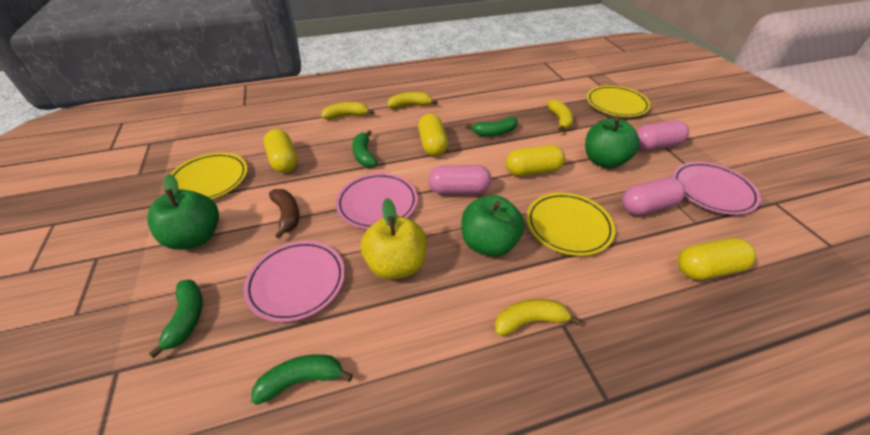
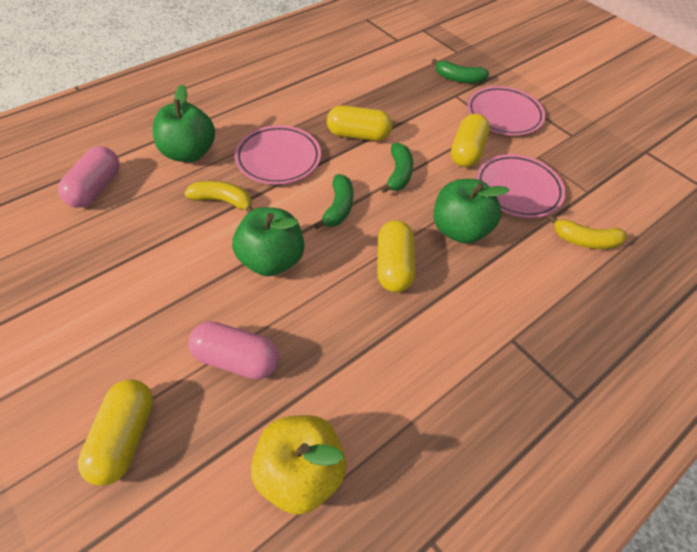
brown banana: [269,189,299,239] = 1 -> none = 0
green banana: [148,279,203,358] [251,354,353,405] [352,130,377,168] [466,117,518,136] = 4 -> [314,174,353,229] [381,142,413,193] [432,59,489,83] = 3
pink capsule: [428,165,491,194] [622,177,685,215] [636,120,689,150] = 3 -> [58,146,120,208] [188,321,279,379] = 2
yellow banana: [321,102,374,120] [388,92,437,109] [495,299,581,336] [547,99,573,132] = 4 -> [184,181,253,212] [548,215,627,249] = 2
yellow plate: [170,153,248,200] [526,193,615,256] [587,85,651,117] = 3 -> none = 0

